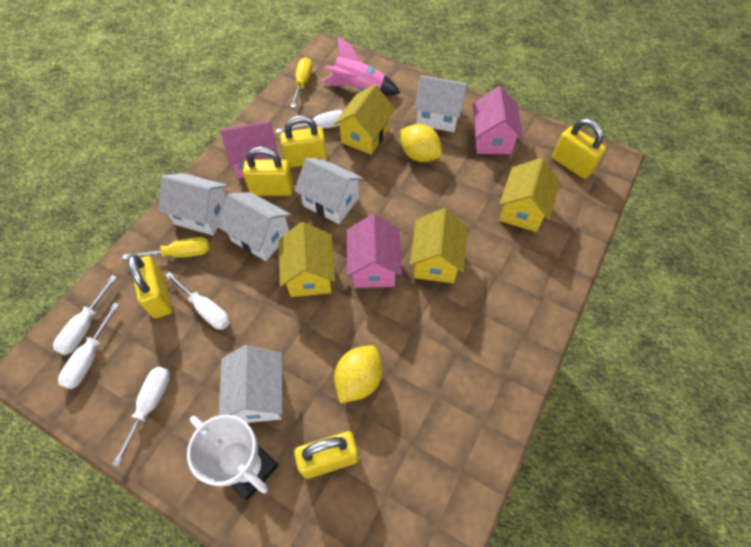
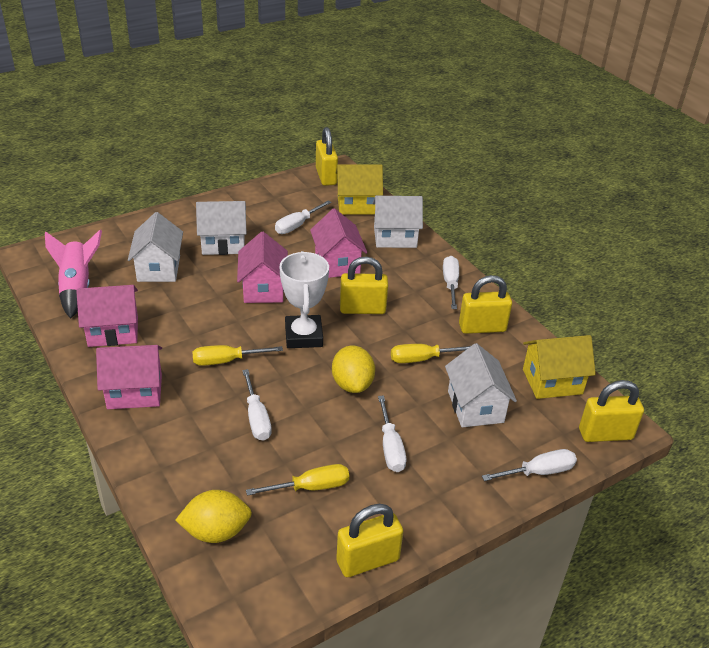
pink house: [221,121,278,178] [347,214,402,288] [473,86,523,154] = 3 -> [76,285,138,347] [96,345,162,409] [237,232,288,303] [310,208,367,278] = 4
white house: [158,173,228,235] [218,192,291,261] [219,345,283,423] [294,158,363,224] [414,75,467,132] = 5 -> [128,212,183,282] [196,201,247,255] [372,196,423,248] [445,343,517,427] = 4
yellow house: [279,222,335,297] [334,84,395,155] [410,208,468,283] [499,158,560,232] = 4 -> [336,164,383,214] [523,335,596,399] = 2
yellow screwdriver: [122,237,210,260] [291,57,312,108] = 2 -> [192,345,283,366] [246,464,349,496] [391,344,470,363] = 3

